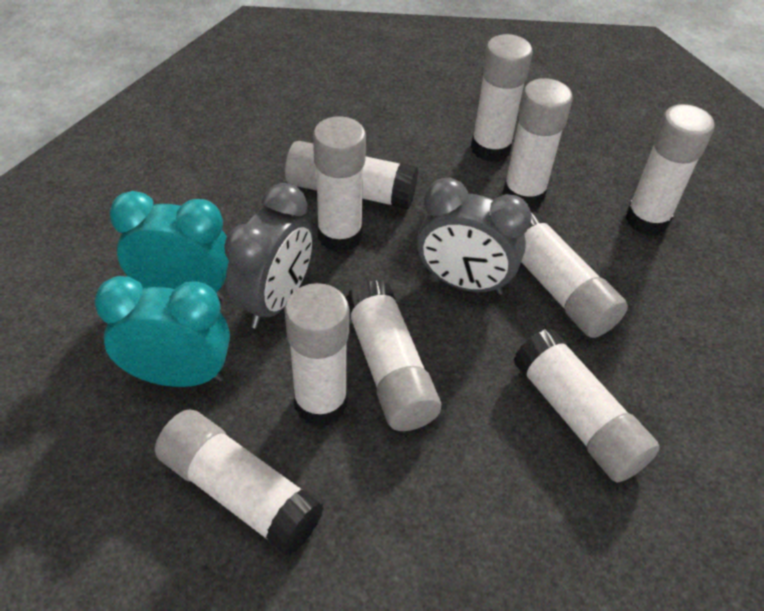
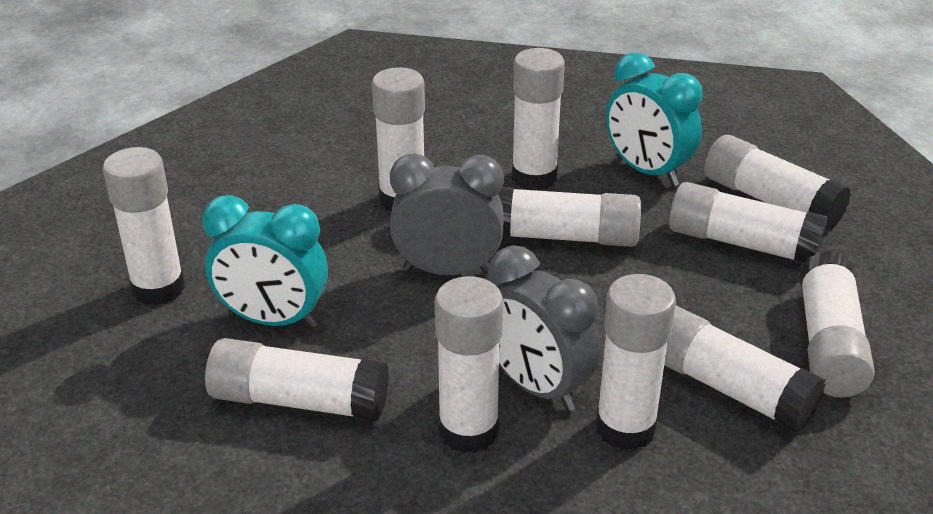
white glue stick: [155,409,324,556] [284,283,349,426] [285,141,418,210] [313,116,366,252] [345,280,441,431] [471,34,533,162] [503,78,573,209] [513,329,660,482] [521,211,628,338] [625,104,715,236] = 10 -> [103,147,185,306] [205,338,389,421] [372,67,425,211] [435,276,503,453] [498,187,641,247] [512,48,565,191] [596,274,676,450] [664,306,826,433] [669,182,827,263] [704,135,851,232] [799,250,875,398] = 11

